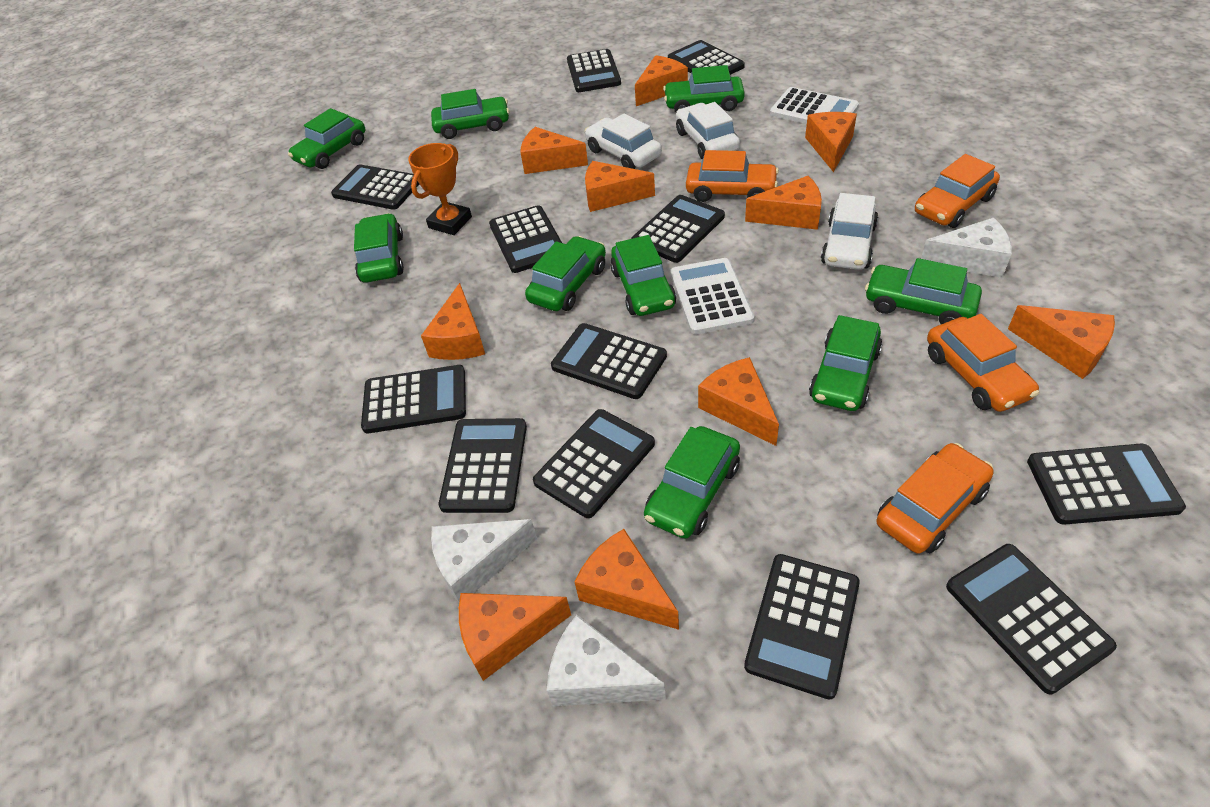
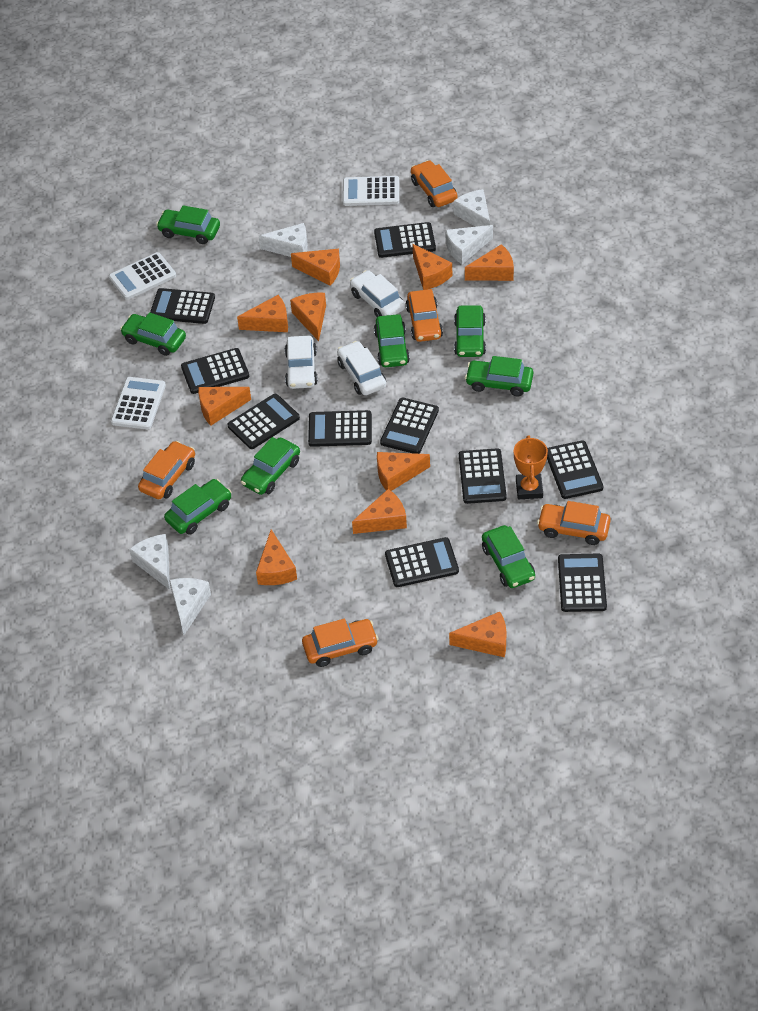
black calculator: [331,164,419,210] [361,365,466,433] [439,418,527,513] [489,205,562,273] [533,409,655,518] [551,323,667,399] [567,49,621,92] [631,195,725,263] [668,40,745,75] [744,554,860,700] [946,544,1117,694] [1027,444,1186,525] = 12 -> [150,288,215,324] [181,348,249,394] [228,394,300,449] [308,410,372,447] [374,222,436,258] [380,398,439,454] [385,537,459,587] [459,448,507,504] [547,440,604,499] [558,554,607,612] = 10
green car: [288,108,365,169] [354,213,404,283] [431,89,509,139] [525,236,606,311] [610,235,676,316] [644,426,740,539] [663,65,745,112] [809,315,882,411] [865,258,982,324] = 9 -> [120,312,186,356] [156,205,220,244] [164,479,232,535] [241,437,300,495] [374,314,410,367] [454,305,486,357] [465,356,533,397] [482,525,535,588] = 8
orange car: [686,150,779,202] [877,443,994,554] [915,154,1000,228] [927,314,1039,412] = 4 -> [138,441,195,499] [302,619,378,667] [406,289,443,342] [411,160,458,207] [537,501,611,545] = 5
white calculator: [670,258,754,334] [770,87,859,124] = 2 -> [109,252,176,300] [111,377,166,430] [343,176,399,206] = 3
white cheese: [431,519,537,602] [547,615,666,706] [921,218,1012,278] = 3 -> [129,534,170,590] [169,578,211,635] [259,223,308,257] [445,225,493,264] [454,189,490,227] = 5

